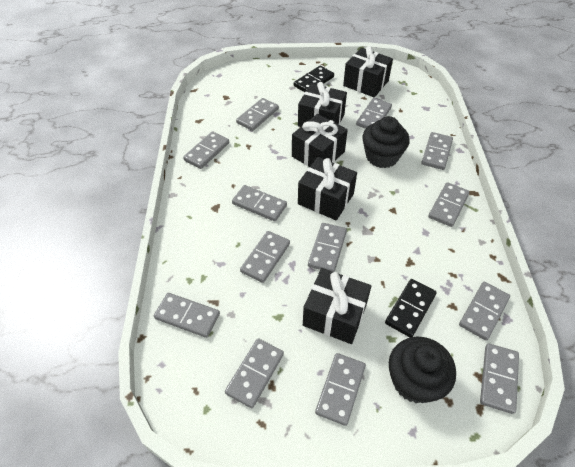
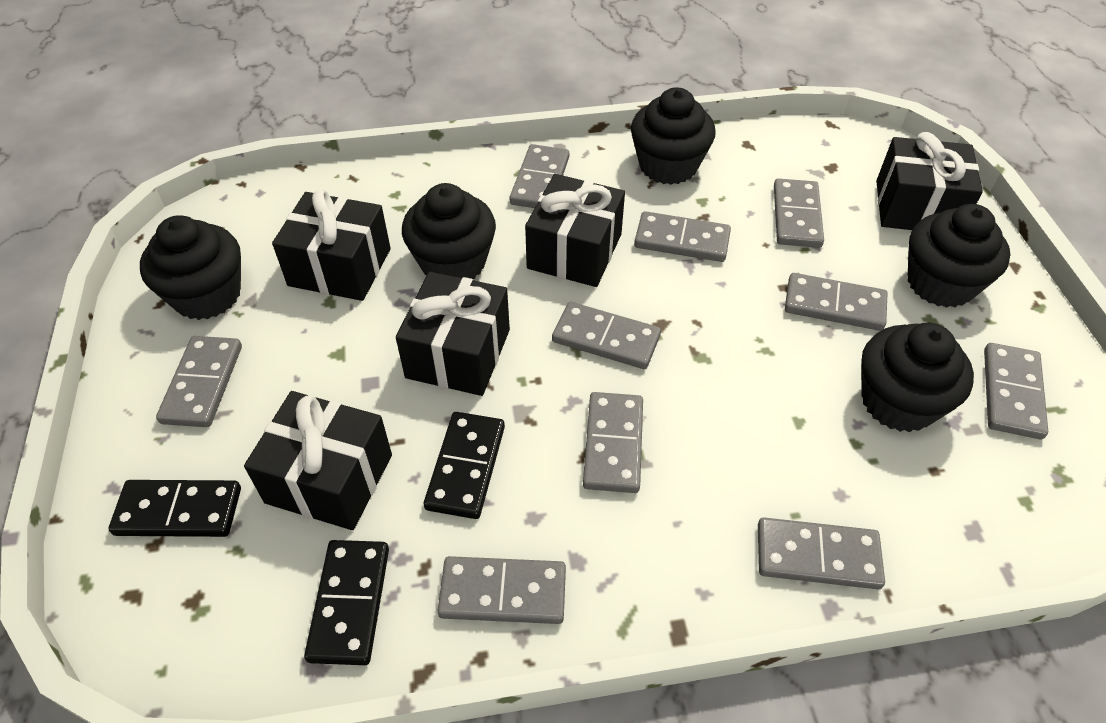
black cupcake: [362,116,410,168] [389,337,456,403] = 2 -> [140,215,241,320] [402,183,496,279] [631,87,716,185] [861,323,974,432] [908,204,1010,308] = 5
black domino: [294,66,334,92] [385,279,437,337] = 2 -> [109,480,241,537] [304,540,389,665] [424,412,505,519] = 3
grey domino: [154,293,220,338] [183,131,229,169] [225,338,284,408] [232,185,287,221] [236,98,279,131] [240,231,290,283] [308,223,347,272] [315,353,366,426] [356,98,392,129] [421,132,453,170] [428,182,470,227] [459,282,510,341] [480,343,519,414] = 13 -> [156,336,242,427] [437,556,566,624] [509,144,569,208] [552,302,661,369] [583,392,643,493] [634,211,731,262] [758,517,885,589] [774,178,824,248] [785,273,887,331] [984,343,1048,439] = 10

